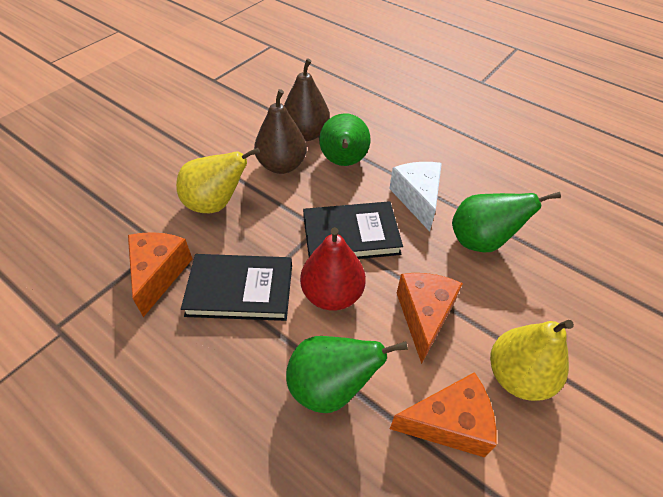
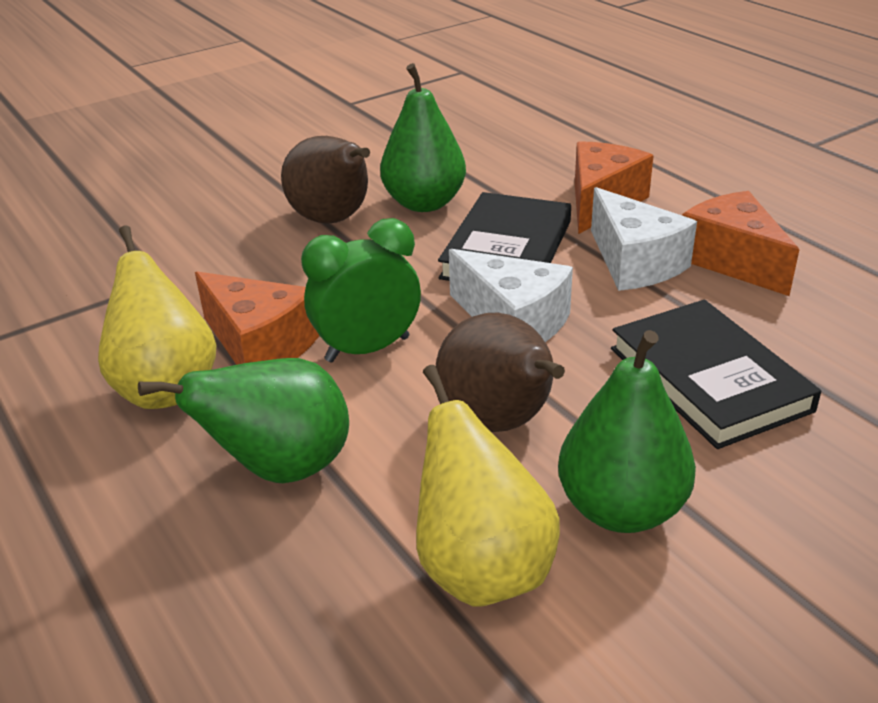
green clock: none = 0 -> [301,218,421,362] = 1
red pear: [300,227,366,311] = 1 -> none = 0
white cheese: [389,162,442,232] = 1 -> [449,249,573,342] [591,187,697,291] = 2

